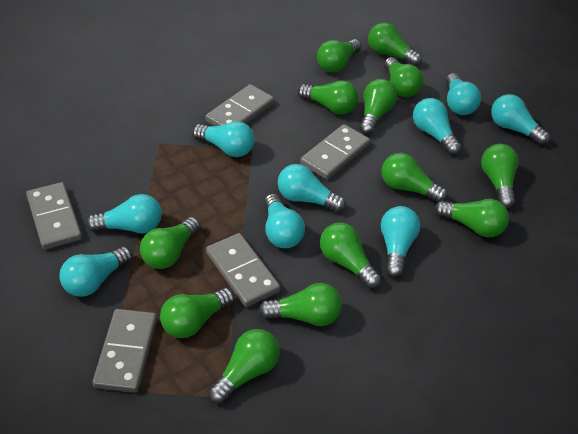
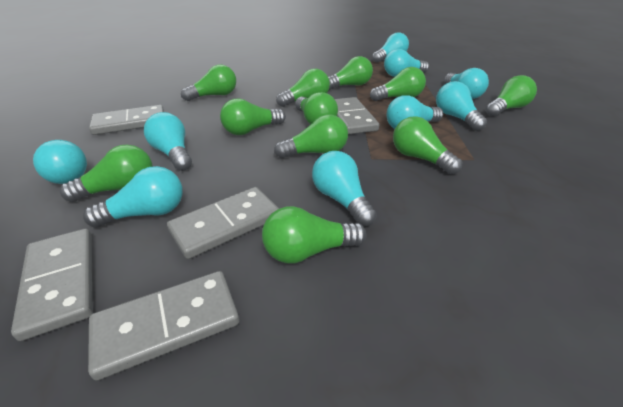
green light bulb: [140,217,200,269] [160,288,234,338] [208,329,280,404] [259,283,342,326] [298,80,358,115] [317,39,361,72] [320,223,381,288] [359,79,397,135] [368,23,422,66] [381,153,448,203] [384,57,423,97] [435,199,509,237] [481,144,519,208] = 13 -> [60,145,153,202] [181,64,236,101] [220,99,286,135] [262,206,367,264] [274,114,348,158] [276,69,330,107] [295,92,338,125] [328,56,373,90] [370,67,426,101] [393,116,462,175] [486,75,537,117] = 11

